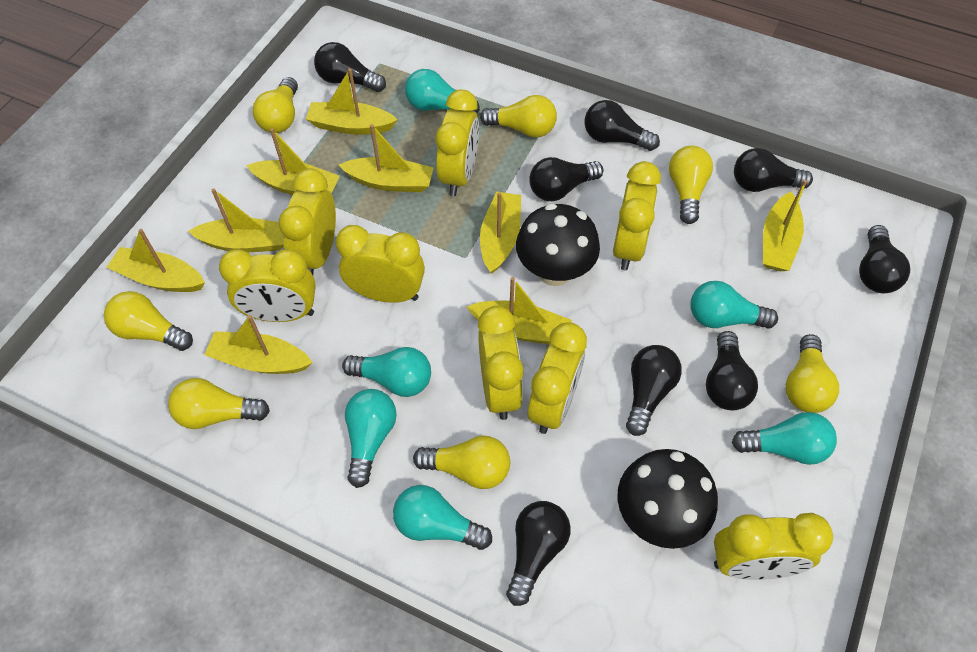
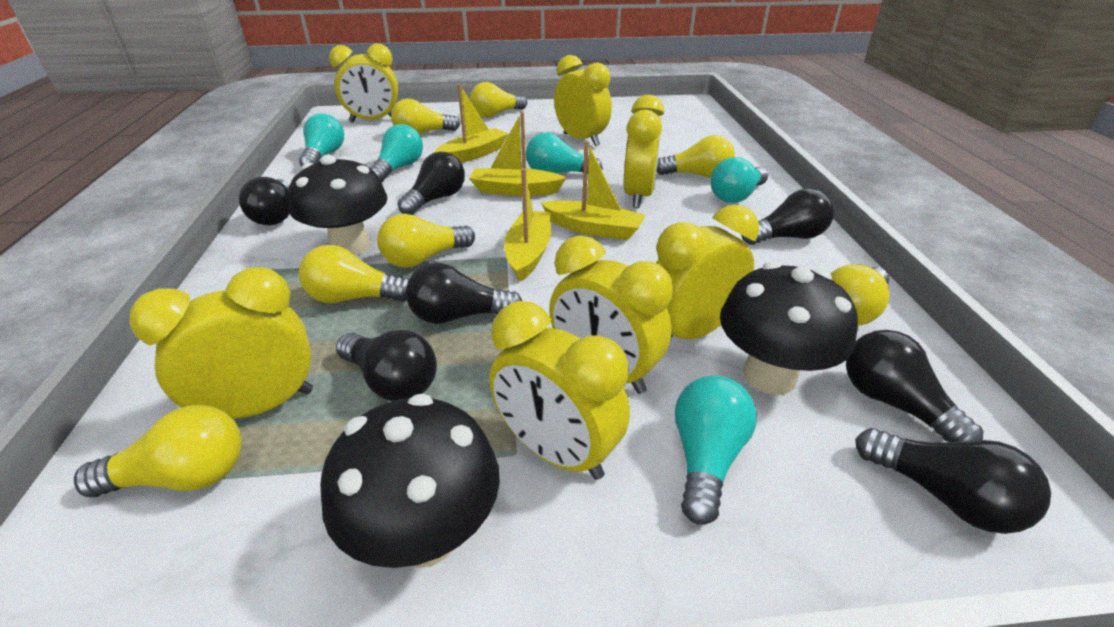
black light bulb: [314,42,386,92] [506,501,571,606] [529,157,603,201] [585,100,660,151] [626,345,682,436] [706,331,758,410] [734,148,813,192] [859,225,910,293] = 8 -> [239,177,290,225] [336,330,437,401] [397,152,465,215] [406,263,522,324] [741,188,834,245] [846,330,983,442] [855,428,1051,534] = 7
black mushroom: [516,203,600,286] [617,449,718,549] = 2 -> [288,155,388,256] [321,394,500,568] [720,262,858,395] = 3
turquoise light bulb: [342,347,431,397] [345,389,397,488] [393,485,492,550] [405,69,480,113] [691,281,778,329] [732,412,837,465] = 6 -> [299,113,344,166] [371,124,423,182] [526,132,603,174] [675,375,757,525] [710,157,768,203] = 5
yellow boat: [106,229,205,292] [188,188,284,252] [205,315,313,374] [247,128,340,195] [306,68,398,135] [339,124,434,192] [467,277,572,344] [480,191,521,274] [763,180,807,271] = 9 -> [434,84,508,163] [469,111,567,196] [504,168,551,281] [541,141,646,240] = 4
yellow clock: [219,249,316,322] [278,168,336,275] [336,225,425,303] [435,89,479,196] [478,306,524,420] [528,322,587,434] [613,161,661,270] [714,513,833,580] = 8 -> [129,267,313,419] [329,44,398,122] [489,301,630,480] [549,235,673,394] [554,55,612,146] [623,95,664,208] [656,205,759,340] = 7

